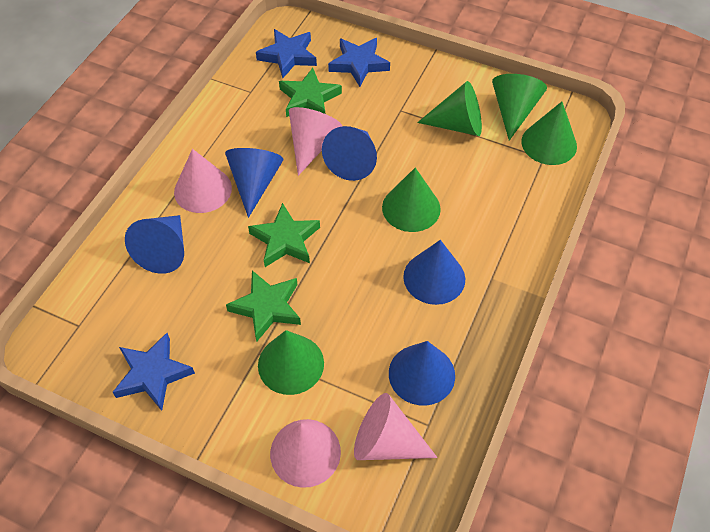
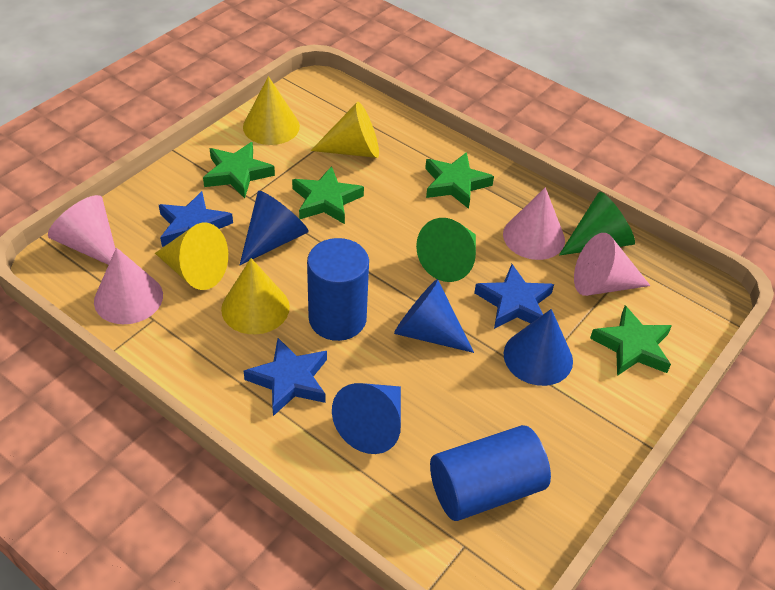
blue cone: [125,215,184,274] [225,148,284,218] [322,126,377,181] [389,341,455,406] [403,240,465,305] = 5 -> [240,191,309,265] [332,383,401,454] [394,279,474,353] [504,309,573,386] = 4
blue cylinder: none = 0 -> [307,238,369,341] [430,425,551,521] = 2
green cone: [258,330,324,395] [382,168,441,232] [417,81,482,136] [492,74,547,141] [521,102,577,165] = 5 -> [416,218,476,282] [559,192,635,256] = 2
green star: [226,270,301,341] [248,203,320,267] [279,68,342,117] = 3 -> [203,142,275,198] [292,166,364,224] [425,152,494,209] [590,305,672,376] = 4
yellow cone: none = 0 -> [155,222,228,290] [221,258,290,334] [243,76,300,145] [311,102,379,158] = 4

